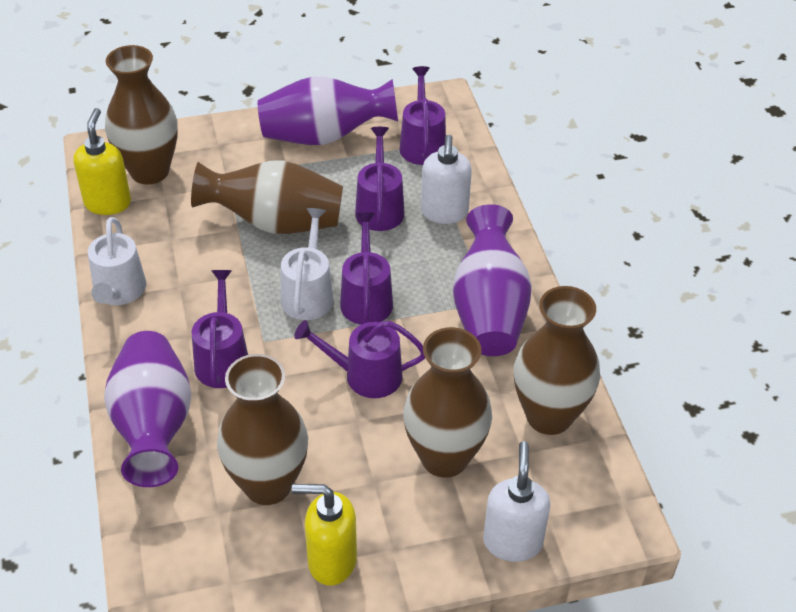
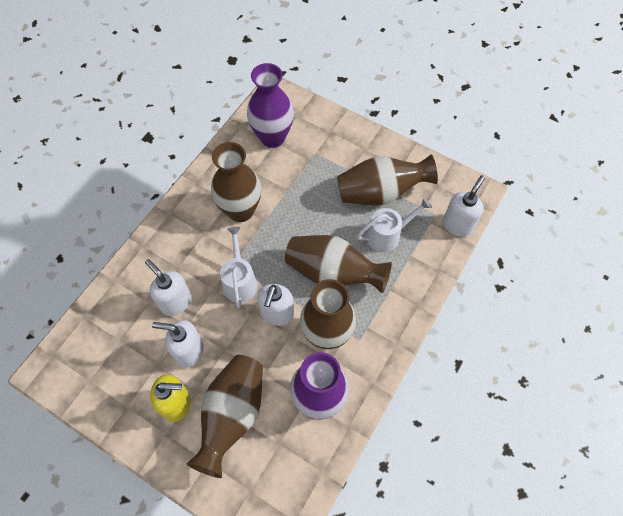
purple vase: [104,331,192,487] [258,76,398,145] [453,204,532,356] = 3 -> [247,63,294,148] [290,352,349,420] = 2
purple watering can: [192,270,248,388] [294,320,425,398] [340,212,393,325] [355,127,405,231] [399,66,446,165] = 5 -> none = 0
white soap dispenser: [421,135,472,224] [483,441,550,562] = 2 -> [145,259,192,316] [152,320,204,368] [257,284,294,326] [443,175,485,237] = 4
yellow soap dispenser: [73,108,131,215] [292,484,357,586] = 2 -> [150,374,191,422] = 1

